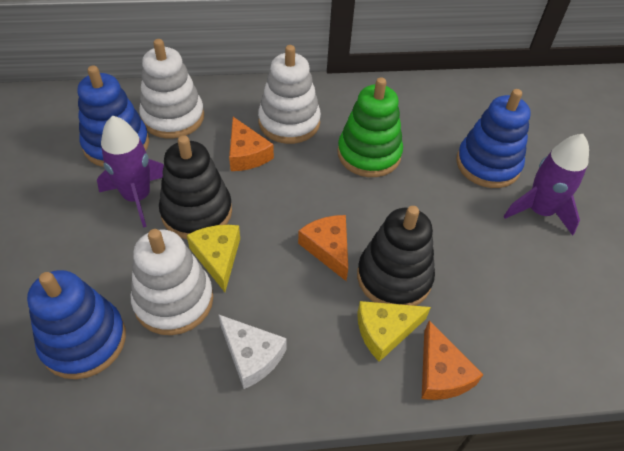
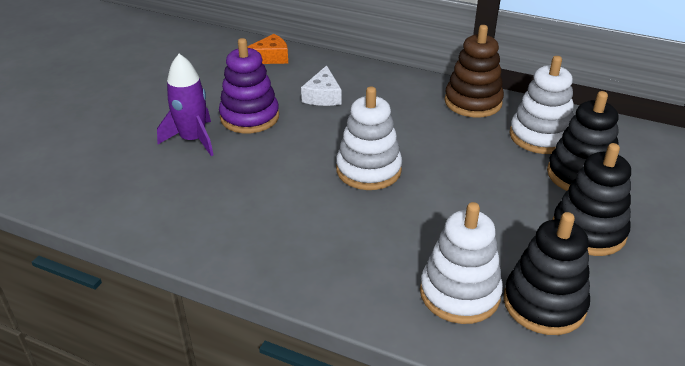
black stacking toy: [159,135,232,239] [357,206,435,306] = 2 -> [503,212,590,335] [547,91,619,191] [552,143,631,256] = 3
blue stacking toy: [27,270,126,379] [78,66,149,167] [456,89,531,188] = 3 -> none = 0
brown stacking toy: none = 0 -> [445,25,504,118] = 1
green stacking toy: [337,77,403,177] = 1 -> none = 0
orange cheese: [229,117,274,171] [298,215,348,281] [422,320,483,400] = 3 -> [248,34,288,64] = 1
purple rocket: [97,115,164,228] [504,134,589,236] = 2 -> [157,54,214,156] = 1
purple stacking toy: none = 0 -> [219,38,279,133] = 1
yellow cheese: [187,225,240,292] [357,301,431,362] = 2 -> none = 0

